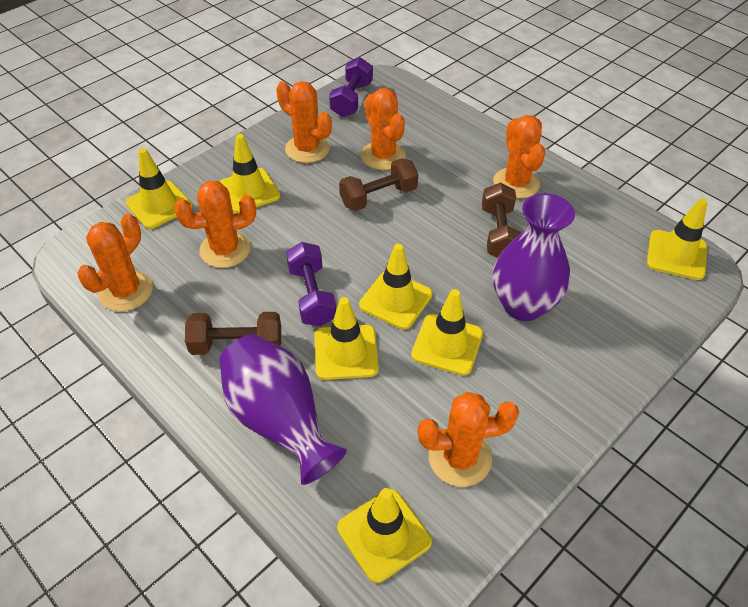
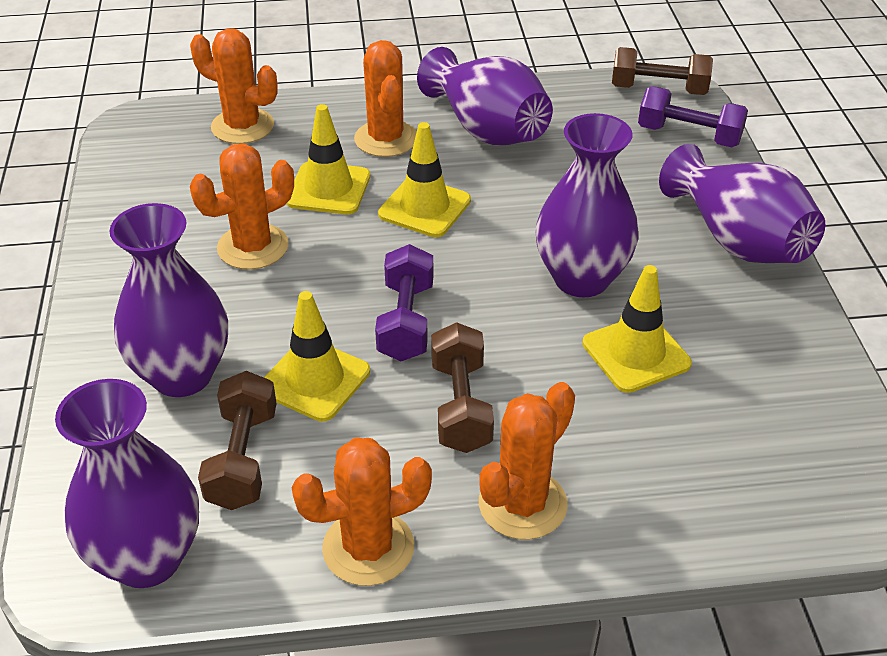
orange cactus: [77,213,153,311] [174,181,256,268] [276,81,332,163] [361,88,406,170] [418,392,519,487] [493,115,545,199] = 6 -> [190,28,278,144] [190,143,294,270] [292,437,432,586] [354,40,416,157] [479,382,575,540] = 5
purple vase: [219,334,347,485] [493,193,575,321] = 2 -> [55,379,199,588] [109,203,228,397] [417,47,553,146] [535,113,639,297] [659,144,825,263] = 5
yellow traffic cone: [126,148,193,229] [219,134,280,213] [315,297,379,380] [337,488,432,583] [359,244,433,329] [411,289,483,375] [647,198,707,280] = 7 -> [264,291,370,422] [286,104,370,215] [378,122,471,237] [582,265,692,393] = 4

